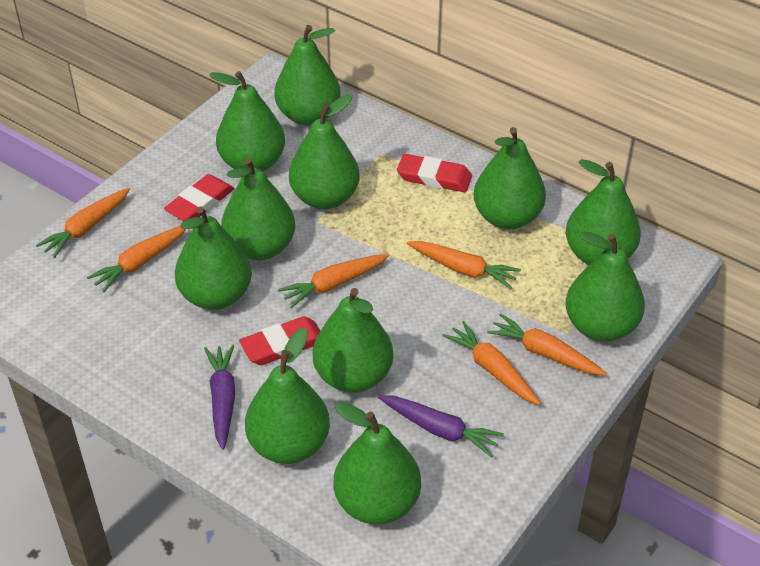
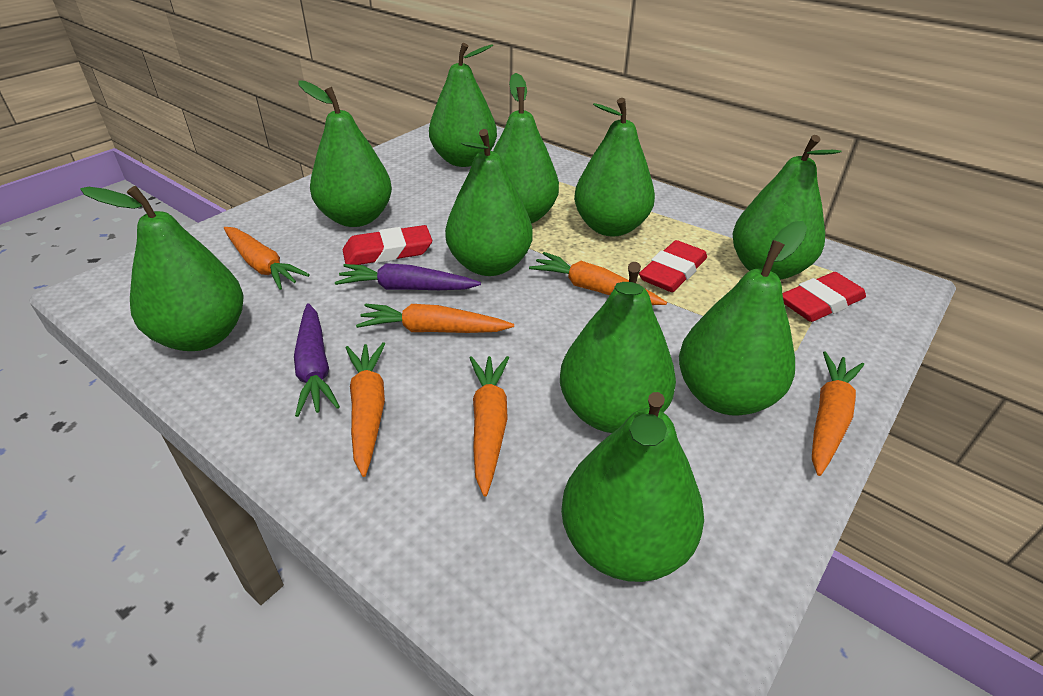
green pear: [175,207,252,310] [209,71,285,171] [221,158,295,260] [245,328,330,464] [274,25,341,125] [289,94,360,209] [313,288,393,393] [334,402,421,525] [474,127,546,229] [565,231,645,341] [566,159,641,265] = 11 -> [80,186,244,351] [298,80,392,227] [429,43,497,167] [445,129,533,276] [493,73,559,224] [560,262,676,433] [561,392,704,582] [574,98,655,236] [679,221,807,416] [733,135,842,280] = 10

